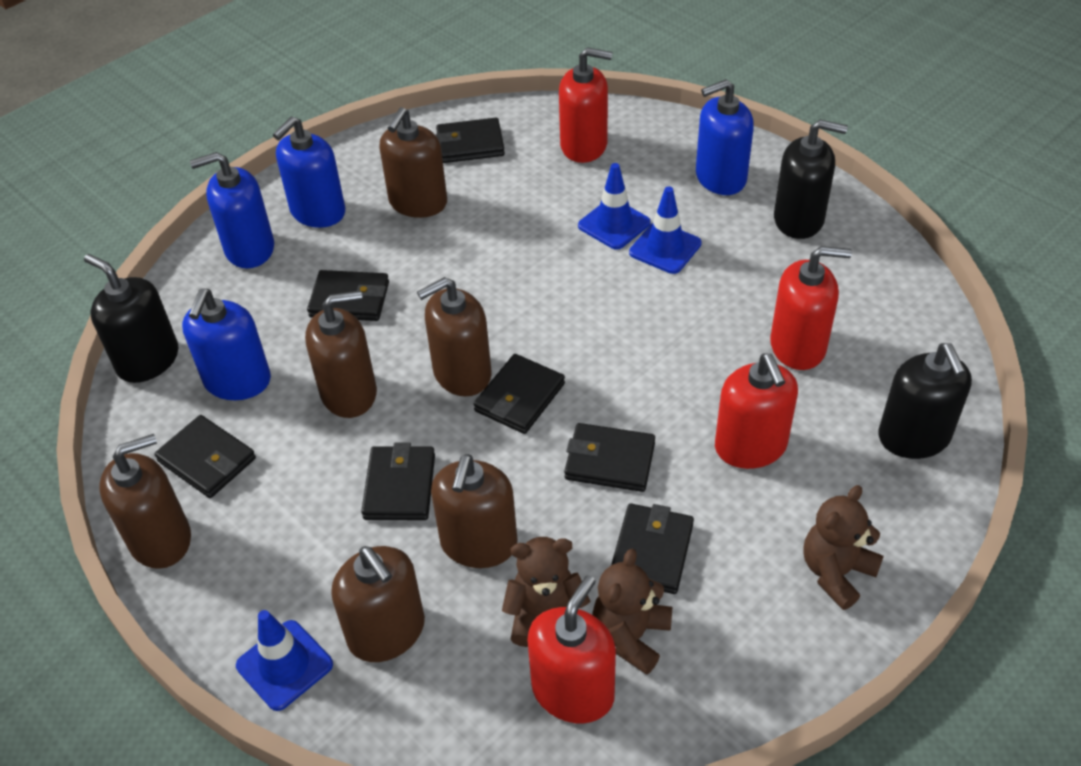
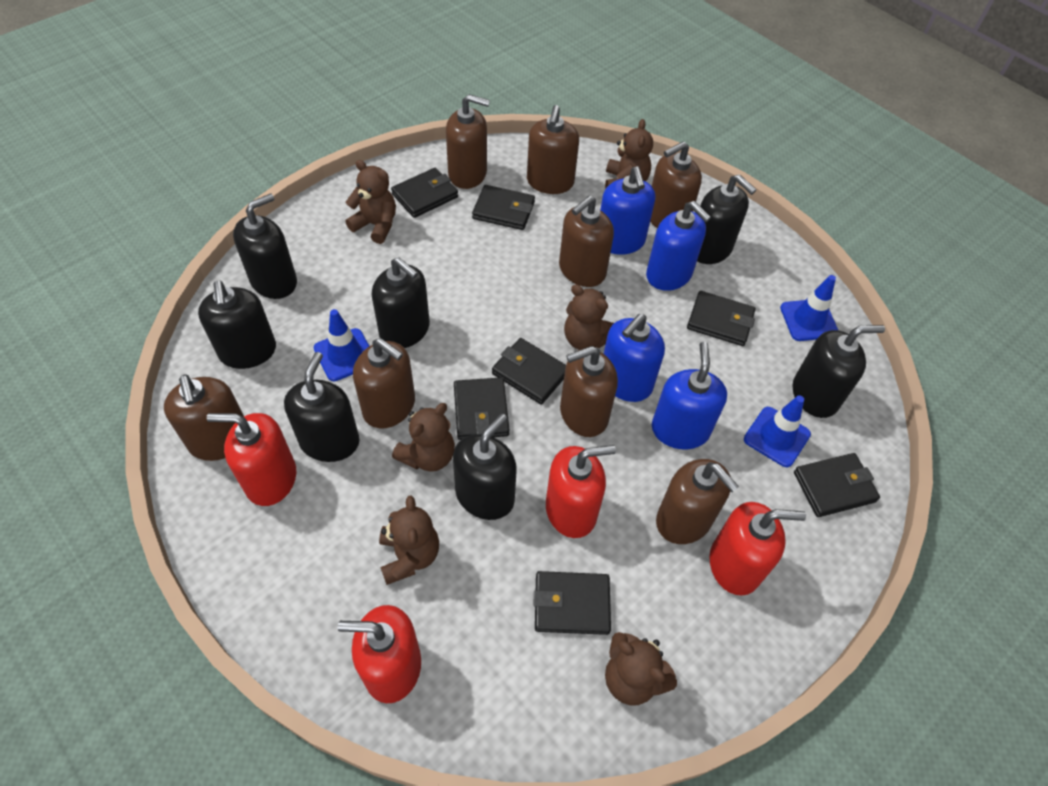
black soap dispenser: [84,254,179,383] [774,120,848,239] [878,343,972,459] = 3 -> [198,280,276,369] [233,193,297,299] [284,352,360,462] [372,257,430,348] [453,414,517,520] [697,174,757,264] [793,325,885,418] = 7
brown soap dispenser: [99,434,191,569] [305,290,377,418] [331,546,425,662] [379,107,447,218] [417,277,491,396] [431,454,518,568] = 6 -> [164,375,244,461] [353,338,415,428] [446,94,490,189] [527,105,579,194] [559,196,614,287] [560,346,618,437] [650,141,702,228] [656,459,739,544] = 8
brown teddy bear: [502,537,591,647] [592,549,672,675] [803,485,884,610] = 3 -> [345,160,396,244] [379,495,439,585] [392,403,455,472] [564,284,614,350] [605,119,653,188] [605,632,677,705] = 6

